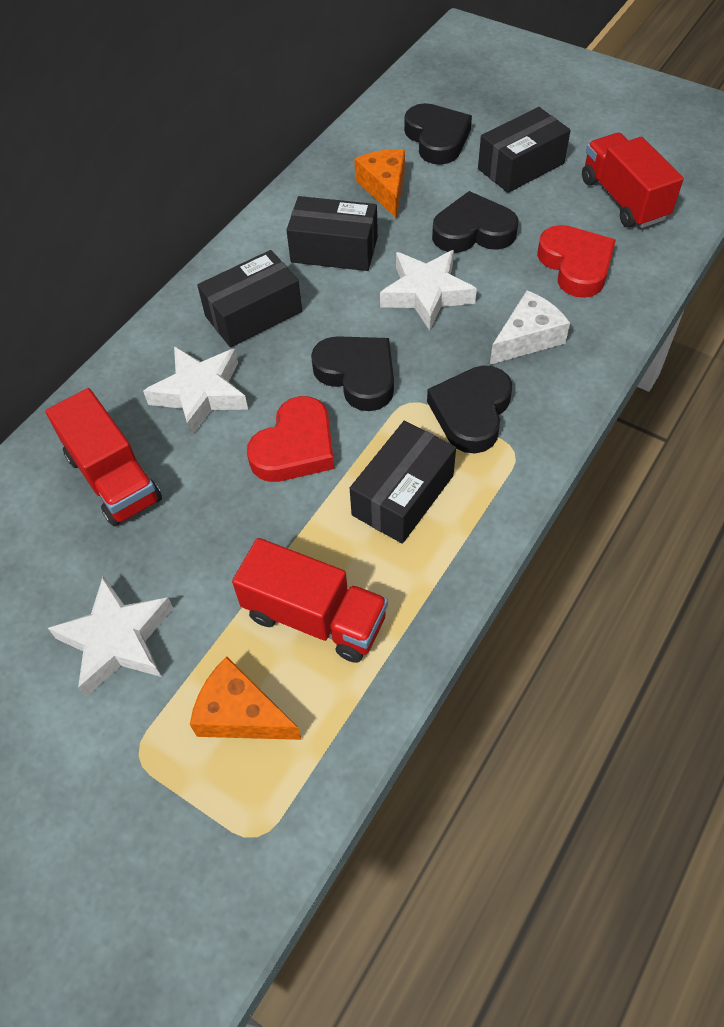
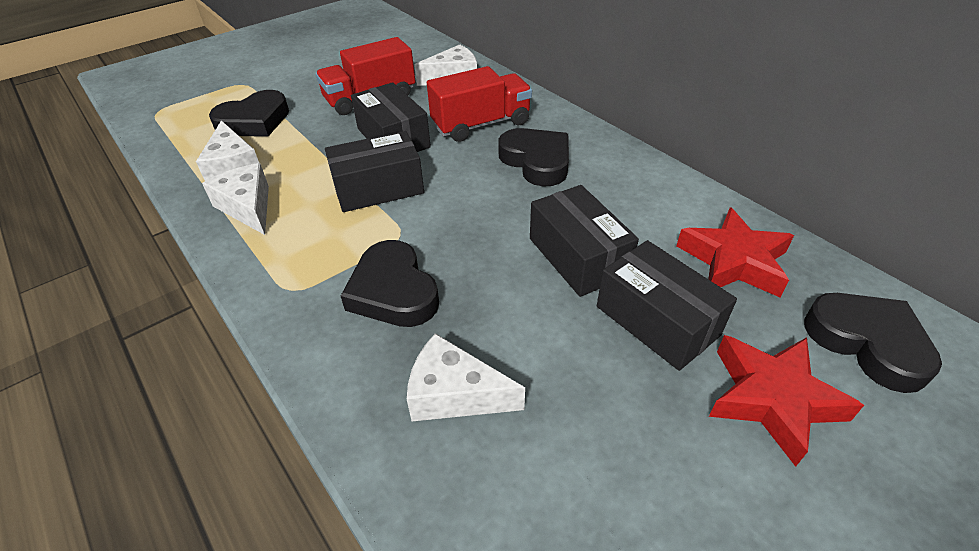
orange cheese: [190,657,302,740] [354,149,405,218] = 2 -> none = 0
red heart: [247,396,334,482] [537,225,616,298] = 2 -> none = 0
red star: none = 0 -> [676,207,794,297] [709,335,864,467] = 2
red truck: [45,388,162,526] [232,538,388,663] [582,133,684,228] = 3 -> [316,37,416,115] [427,66,532,142] = 2
white cheese: [490,290,570,365] = 1 -> [196,121,259,181] [202,163,269,235] [407,333,525,421] [414,44,477,86] = 4
white star: [48,576,173,697] [143,346,248,437] [380,250,477,331] = 3 -> none = 0

